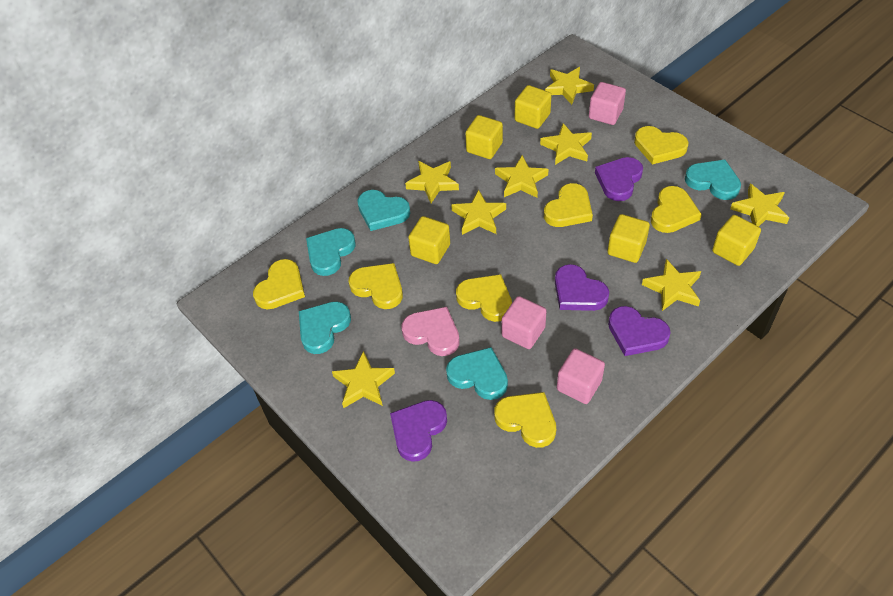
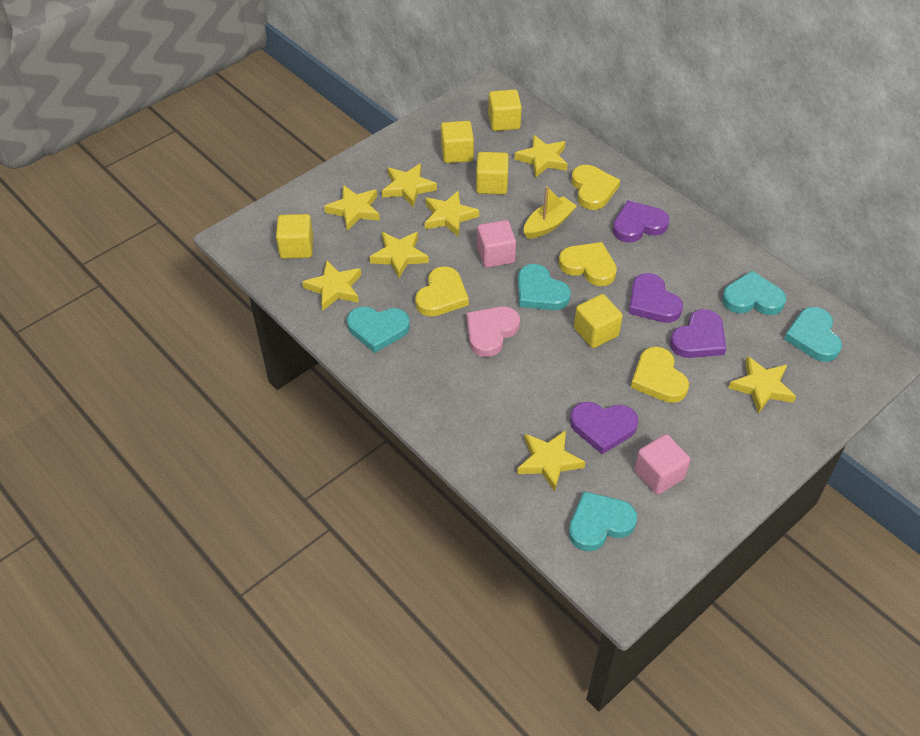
pink cube: [502,296,547,349] [557,349,605,404] [589,82,626,125] = 3 -> [477,220,516,268] [634,434,690,495] = 2
yellow boat: none = 0 -> [524,186,577,239] = 1
yellow heart: [253,259,305,309] [349,263,403,309] [456,274,512,322] [494,392,556,448] [544,183,593,227] [634,126,688,165] [651,186,702,233] = 7 -> [415,266,469,317] [558,242,617,286] [571,165,620,210] [631,347,689,403] = 4

